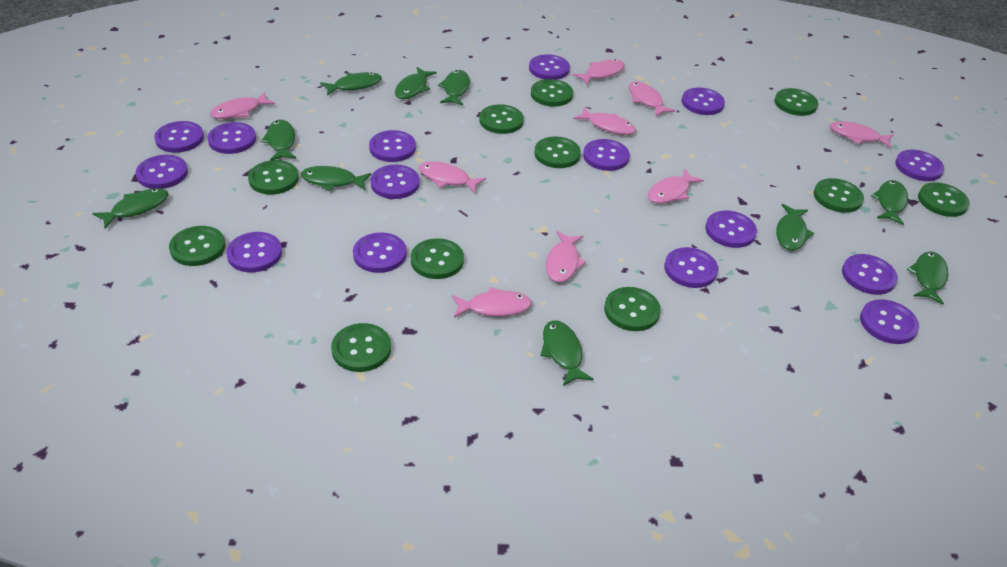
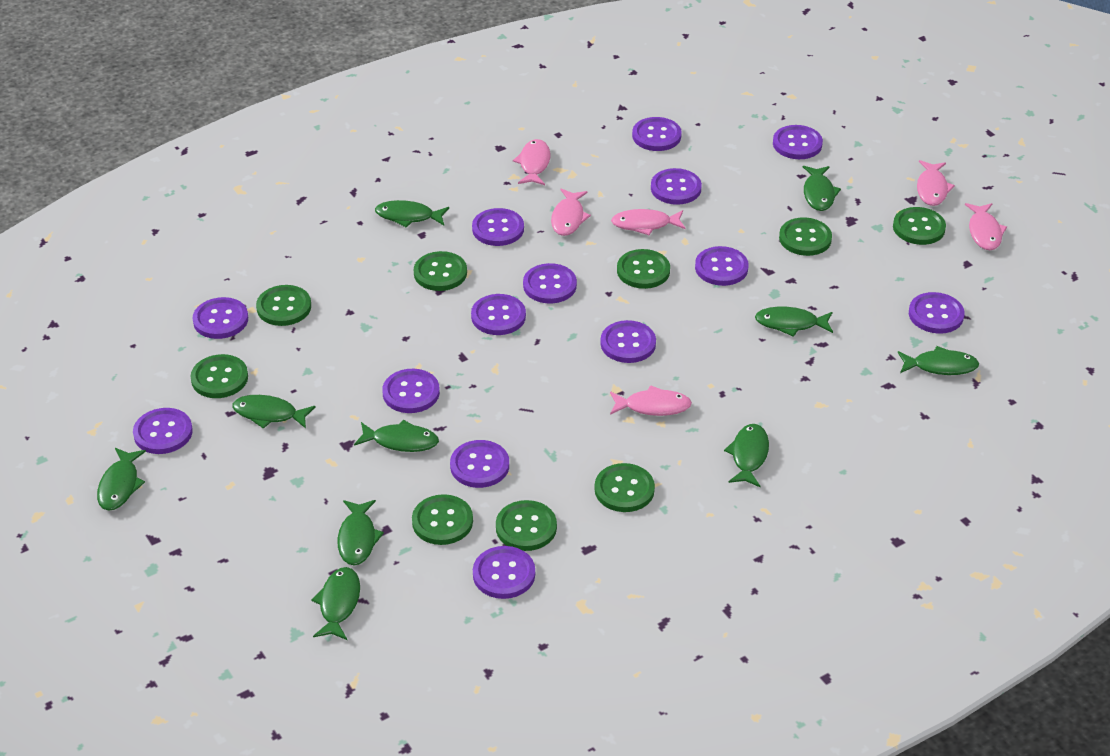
green button: [169,226,225,266] [248,160,299,195] [331,323,391,372] [411,238,464,279] [479,104,524,134] [531,79,573,107] [534,136,581,168] [604,287,661,331] [775,88,818,116] [814,178,864,213] [918,182,970,217] = 11 -> [190,354,248,398] [256,285,311,326] [412,494,473,545] [414,251,467,291] [496,500,557,551] [595,463,655,512] [617,249,670,289] [779,217,832,256] [893,207,946,245] = 9
pink fish: [210,92,275,119] [419,161,486,194] [452,287,532,318] [546,231,586,282] [572,59,625,85] [573,107,636,135] [629,81,675,117] [648,168,704,204] [830,121,894,149] = 9 -> [513,139,550,185] [551,189,591,236] [610,385,692,416] [611,209,686,236] [917,160,955,206] [965,203,1007,250] = 6
purple button: [136,155,188,189] [154,121,204,153] [208,122,256,154] [226,232,282,272] [353,232,407,273] [369,130,416,162] [371,164,420,199] [529,54,570,80] [583,139,630,171] [664,247,718,288] [682,88,725,115] [705,211,757,248] [842,254,898,295] [860,299,919,344] [895,150,944,181] = 15 -> [133,408,193,454] [192,297,248,339] [382,369,440,413] [450,440,509,488] [471,294,526,335] [472,208,524,246] [473,546,535,599] [523,263,577,304] [600,320,656,363] [632,117,682,151] [651,168,702,205] [695,246,749,286] [773,125,823,159] [909,292,965,334] = 14

